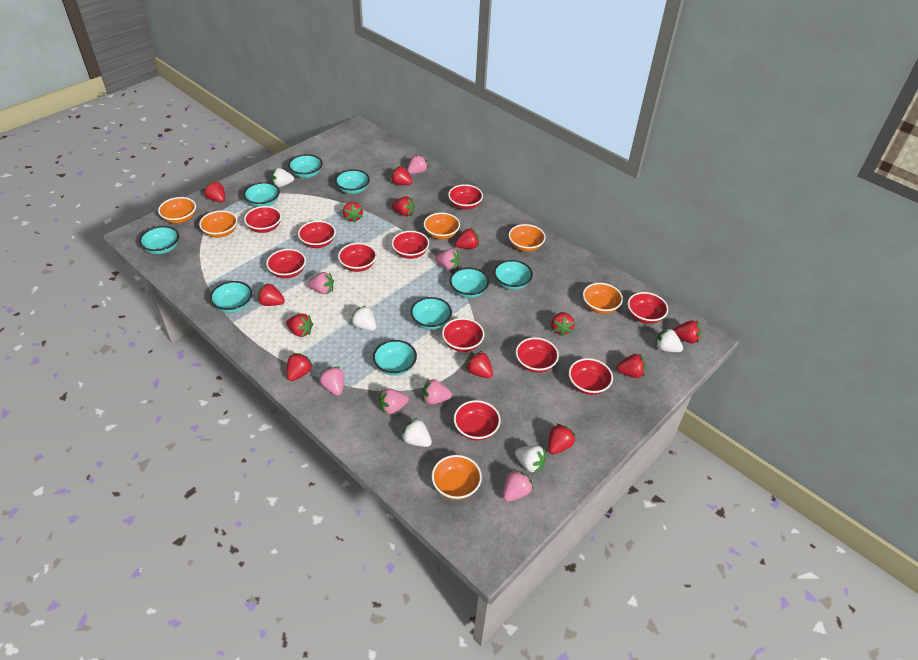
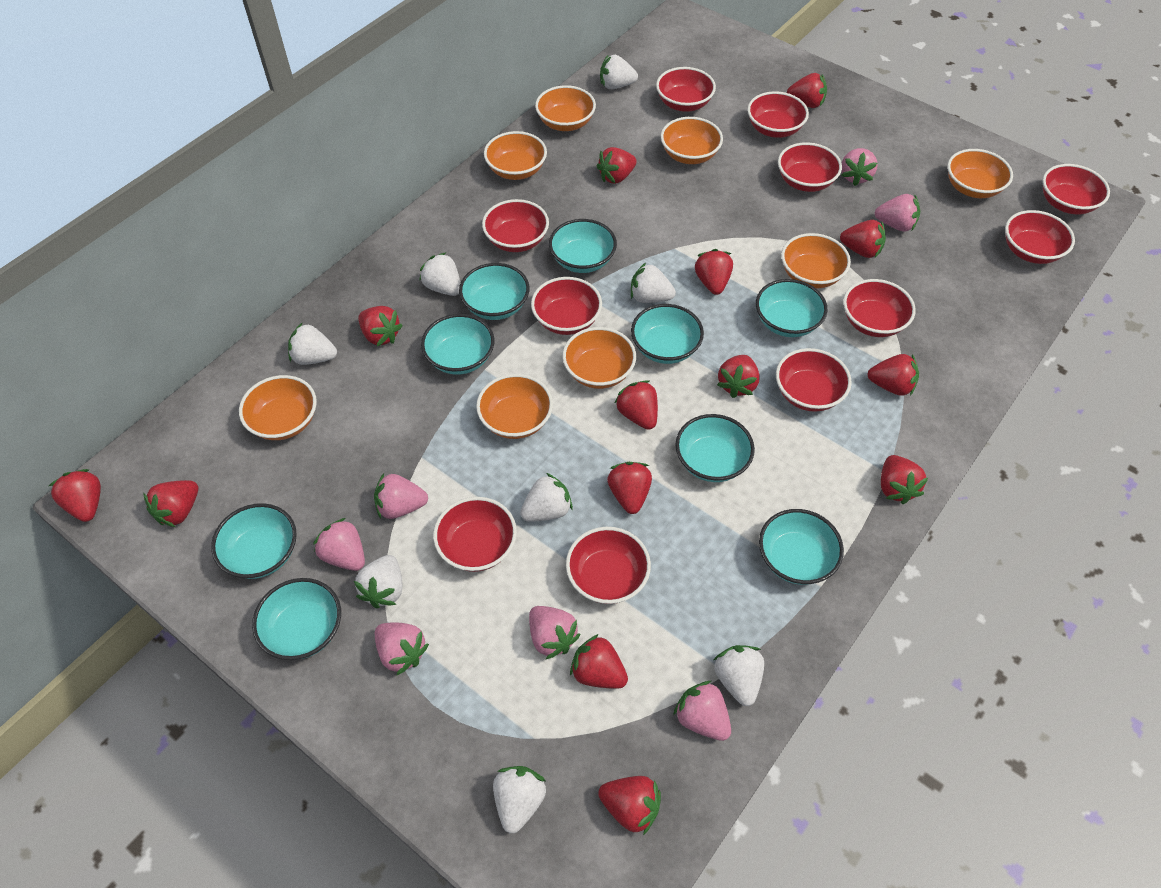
orange bowl: [158,197,196,223] [199,210,238,238] [424,213,460,239] [432,455,482,500] [509,224,546,252] [583,283,623,314] = 6 -> [239,375,317,440] [476,374,553,439] [484,131,547,180] [535,85,596,131] [562,327,636,389] [661,117,723,164] [781,233,851,288] [947,149,1013,198] = 8
red strawberry: [204,181,225,203] [258,283,285,306] [286,314,313,337] [287,353,313,381] [343,202,363,223] [391,166,413,185] [392,196,415,216] [455,228,479,249] [466,351,493,378] [548,424,575,454] [551,312,575,336] [617,353,646,378] [673,320,701,343] = 13 -> [49,469,101,522] [143,480,198,527] [358,306,403,346] [570,634,628,689] [597,147,637,184] [598,776,661,835] [607,462,652,514] [615,380,658,430] [695,249,733,295] [717,355,760,398] [787,73,827,108] [840,220,886,258] [867,354,919,396] [881,455,928,504] = 14
white strawberry: [271,168,294,187] [351,305,376,331] [401,418,432,447] [515,445,546,473] [655,328,683,352] = 5 -> [288,322,337,365] [354,555,402,608] [419,253,460,296] [493,766,546,833] [520,473,573,522] [600,55,638,89] [631,263,676,303] [714,645,764,706] = 8

